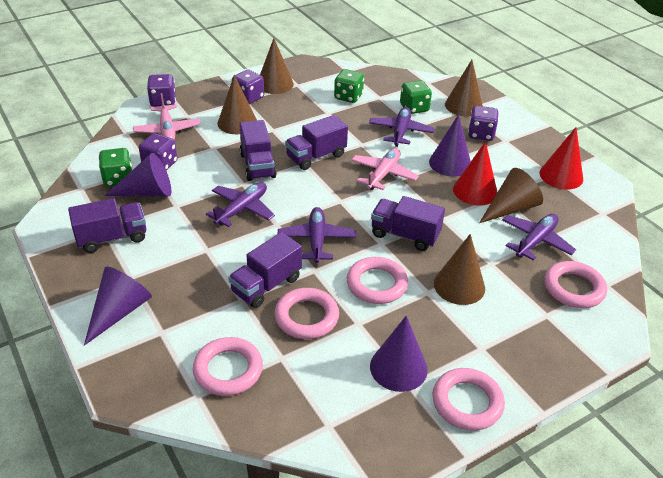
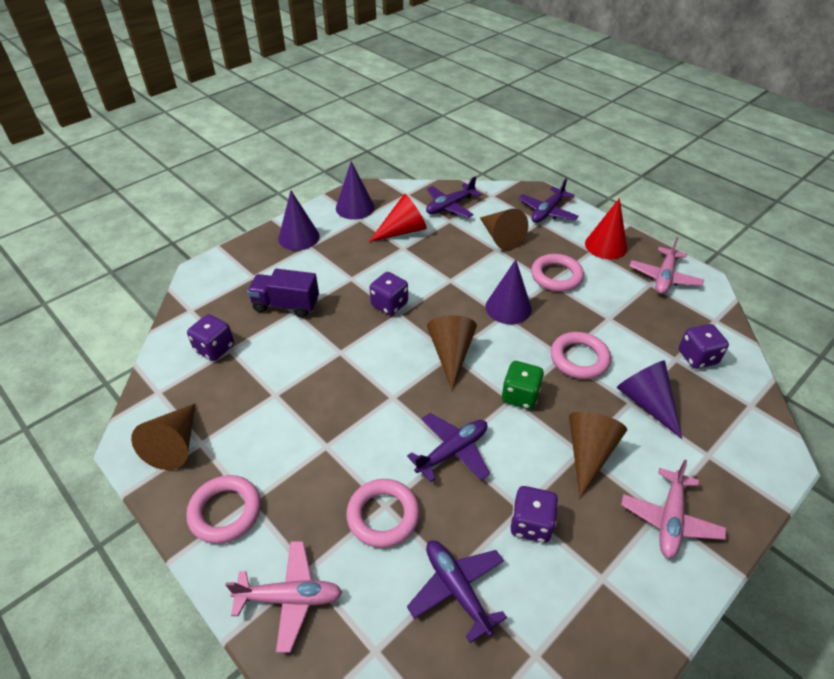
brown cone: [217,75,257,134] [260,38,294,94] [434,234,485,305] [445,60,483,117] [479,168,543,223] = 5 -> [131,403,196,470] [427,315,477,390] [480,208,528,251] [569,412,627,498] = 4
green dice: [99,148,133,187] [334,69,364,103] [400,80,432,114] = 3 -> [501,361,544,409] = 1
pink plane: [133,93,201,140] [351,148,419,190] = 2 -> [225,541,342,653] [621,460,726,558] [630,237,704,294] = 3
pink ring: [193,337,263,396] [275,288,339,339] [347,257,408,304] [432,368,505,431] [544,261,607,308] = 5 -> [186,475,261,544] [346,479,420,548] [531,254,584,292] [551,332,611,379] = 4
purple truck: [68,198,146,253] [228,232,302,308] [239,120,277,181] [285,115,348,170] [371,196,445,251] = 5 -> [247,269,319,318] = 1

